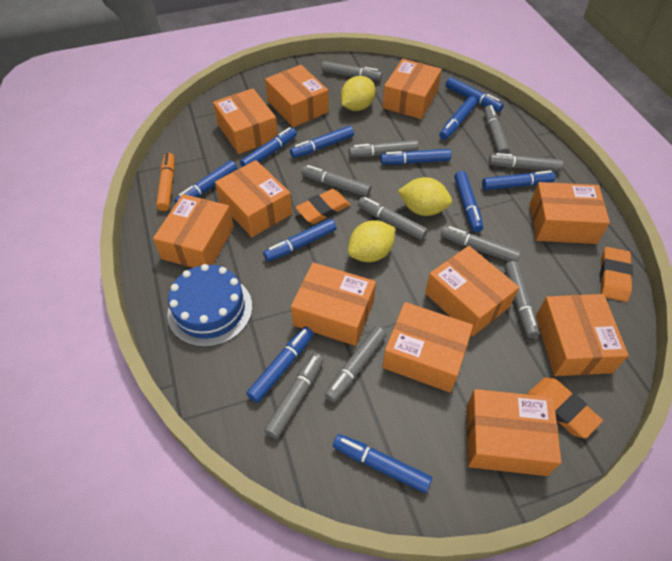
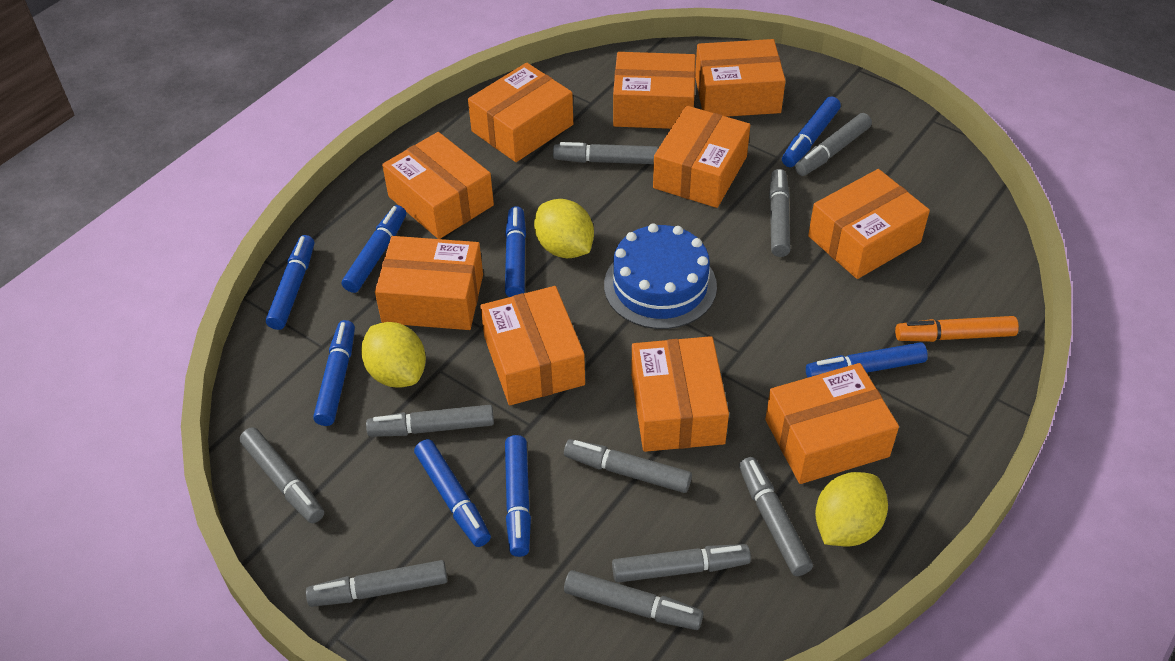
blue marker: [174,160,237,203] [240,127,297,167] [246,326,314,403] [263,219,337,262] [290,126,354,158] [333,434,432,493] [380,149,452,165] [439,96,477,140] [445,77,504,112] [455,171,483,232] [482,170,556,191] = 11 -> [266,235,314,330] [313,320,355,426] [342,205,406,293] [414,439,491,547] [505,206,526,297] [505,435,531,557] [782,96,841,167] [806,342,928,378] = 8
orange box: [153,194,234,268] [213,88,278,154] [215,160,292,237] [265,65,329,127] [291,262,376,346] [382,59,442,119] [382,302,473,392] [425,246,519,337] [466,389,561,476] [530,182,610,244] [536,294,629,376] = 11 -> [375,236,483,330] [382,132,494,239] [468,63,573,162] [480,286,585,405] [613,52,696,129] [631,336,729,452] [653,105,750,208] [695,39,786,117] [765,363,899,484] [808,169,930,279] = 10
orange eraser: [295,189,350,224] [528,377,603,438] [600,247,633,302] = 3 -> none = 0

